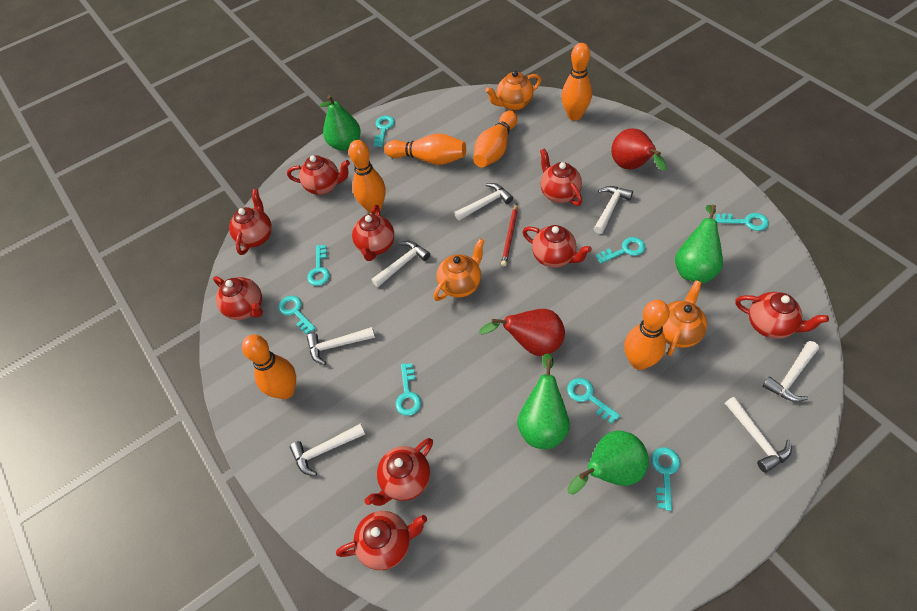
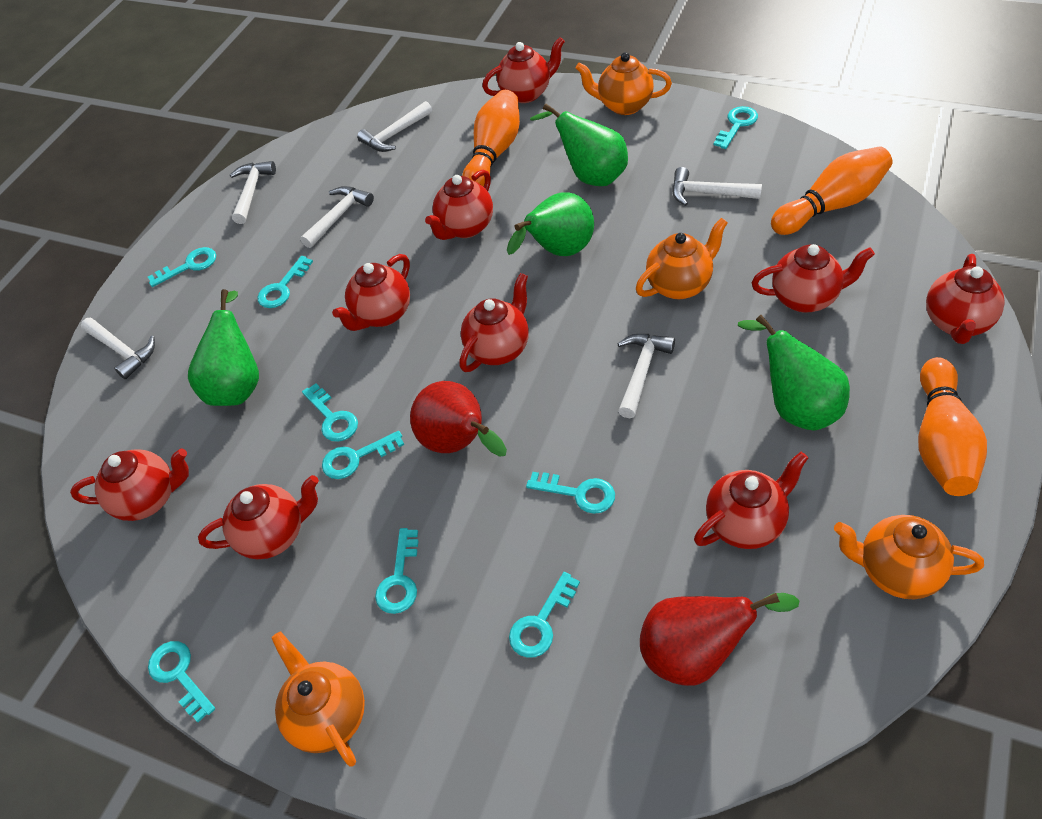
orange bowling pin: [242,334,296,399] [348,140,386,213] [384,133,466,165] [473,111,518,167] [562,43,592,120] [624,300,670,370] = 6 -> [462,90,520,187] [771,146,893,235] [918,357,987,496] = 3
orange teapot: [433,239,484,301] [485,71,541,111] [663,280,707,356] = 3 -> [271,631,365,767] [576,52,672,115] [636,218,728,299] [834,515,984,599] = 4
red pencil: [501,203,518,266] = 1 -> none = 0
turquoise key: [279,296,316,334] [307,245,330,286] [374,116,395,147] [396,363,421,416] [567,378,620,424] [596,237,645,264] [651,447,680,511] [715,213,769,231] = 8 -> [148,247,216,287] [148,641,215,722] [257,256,313,308] [302,384,358,442] [322,431,404,479] [375,528,418,614] [509,572,580,658] [526,472,615,514] [714,106,758,149] = 9
white hammer: [290,423,365,476] [307,327,375,365] [371,241,430,287] [454,183,513,221] [594,186,633,234] [725,397,792,473] [762,341,819,402] = 7 -> [81,317,155,379] [230,161,276,224] [300,186,374,248] [357,101,432,152] [617,334,675,418] [672,167,762,206] = 6

